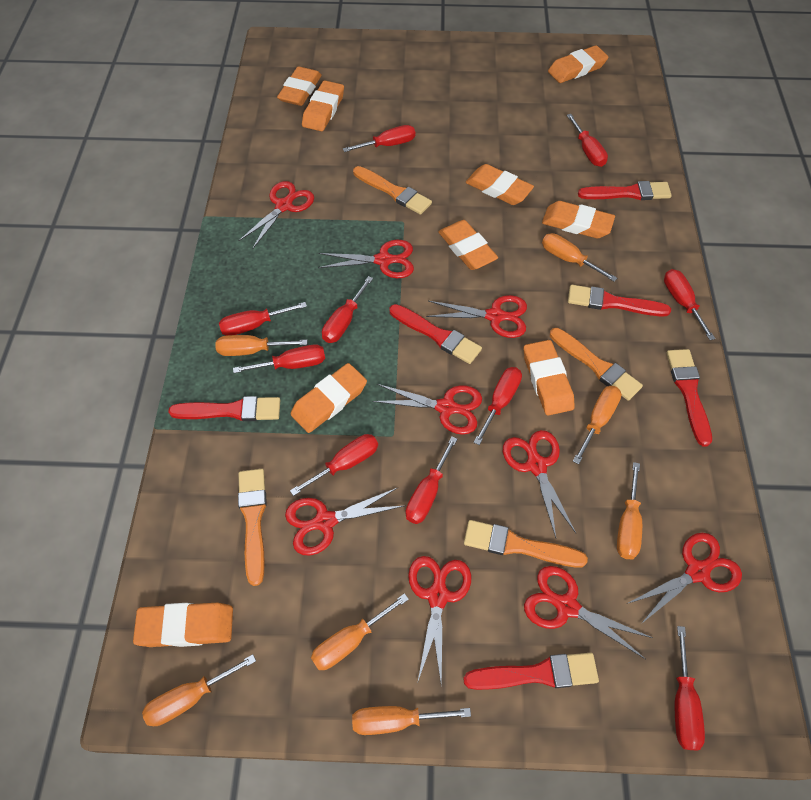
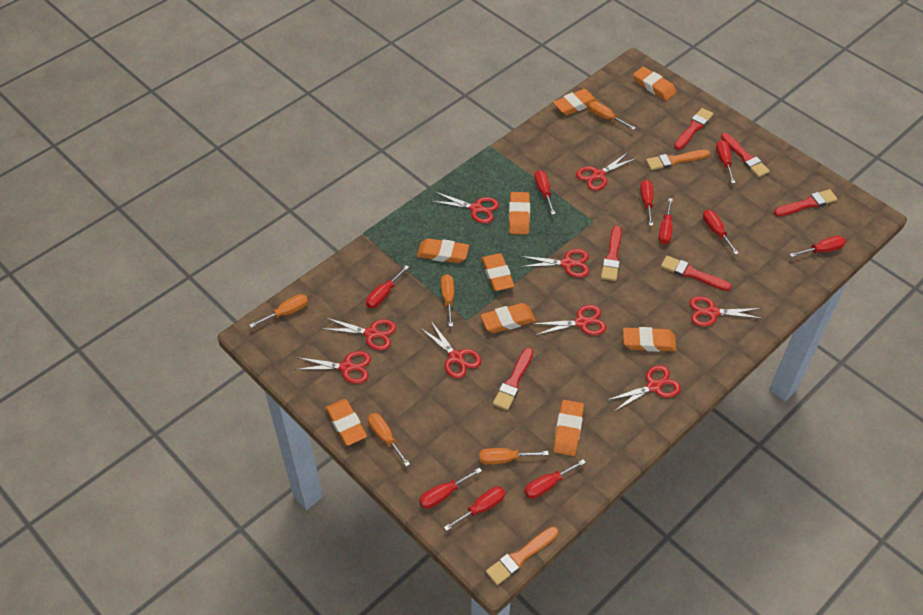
orange brush: [238,469,267,586] [353,166,432,215] [464,520,588,567] [550,328,643,401] = 4 -> [486,527,558,585] [646,150,710,170] = 2
orange screwdriver: [142,654,256,726] [215,335,307,356] [311,593,409,670] [352,706,471,735] [542,233,617,282] [573,386,622,464] [617,462,642,559] = 7 -> [249,294,308,328] [368,413,410,467] [441,274,454,327] [479,448,549,465] [588,101,635,130] = 5

